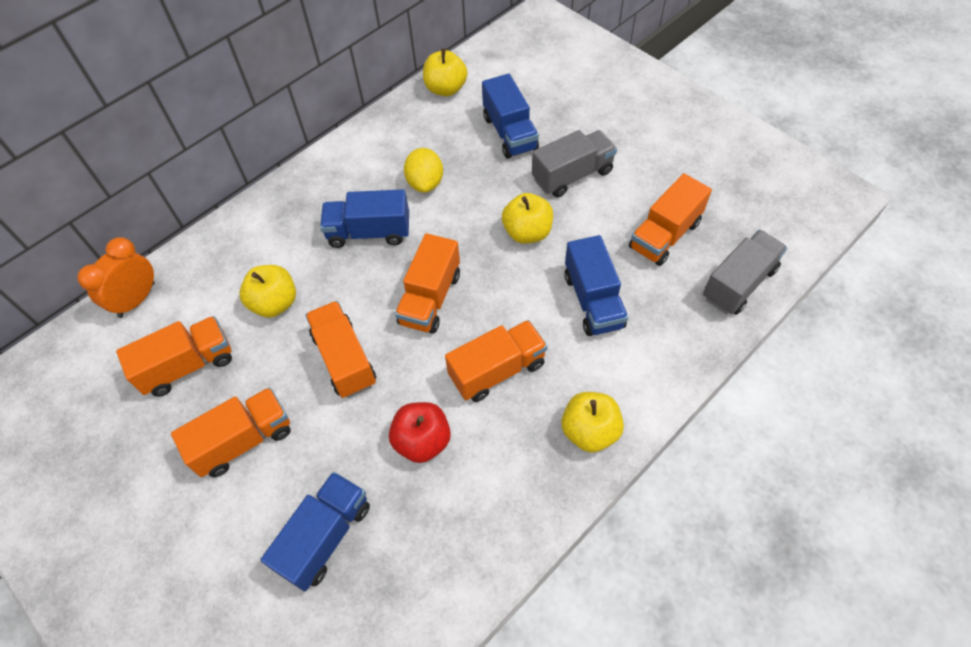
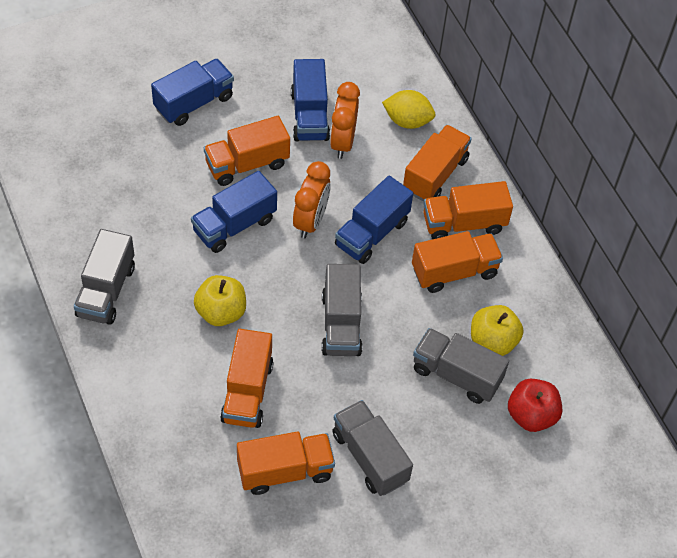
grey truck: [532,130,617,198] [703,230,788,315] = 2 -> [74,229,135,325] [321,264,362,356] [332,400,413,496] [413,328,509,404] = 4
orange clock: [77,237,155,318] = 1 -> [293,161,331,239] [330,82,360,159] = 2
yellow apple: [239,265,296,318] [423,48,467,96] [502,193,553,244] [561,392,624,452] = 4 -> [194,275,246,326] [471,305,523,356] = 2

